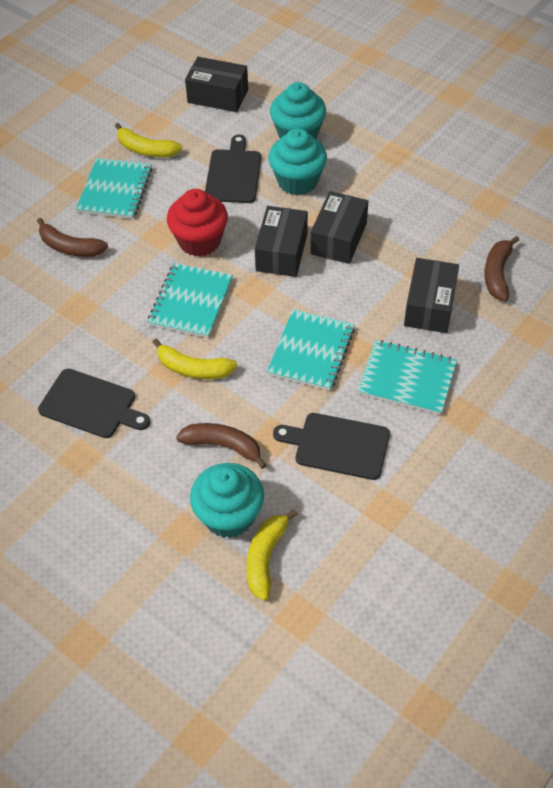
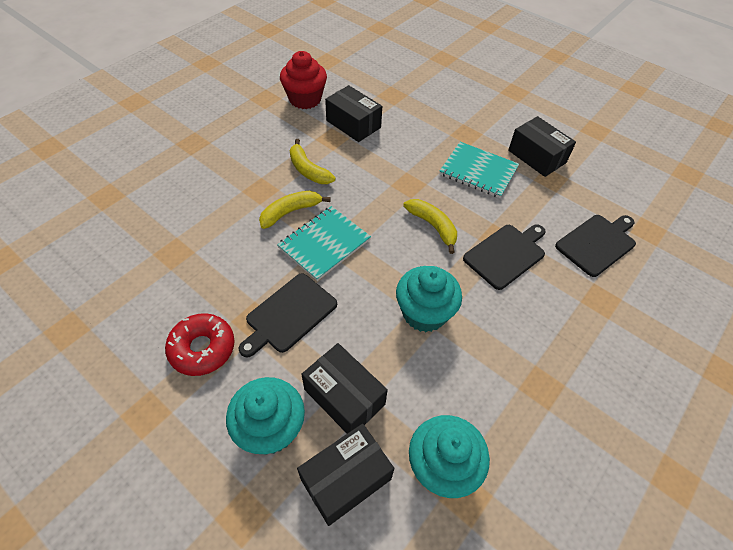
brown banana: [37,218,108,257] [176,423,267,469] [484,236,519,301] = 3 -> none = 0
red donut: none = 0 -> [165,313,235,376] = 1
turquoise notebook: [76,158,152,219] [148,263,233,338] [267,309,355,391] [358,340,457,415] = 4 -> [277,206,371,281] [440,142,519,198] = 2

